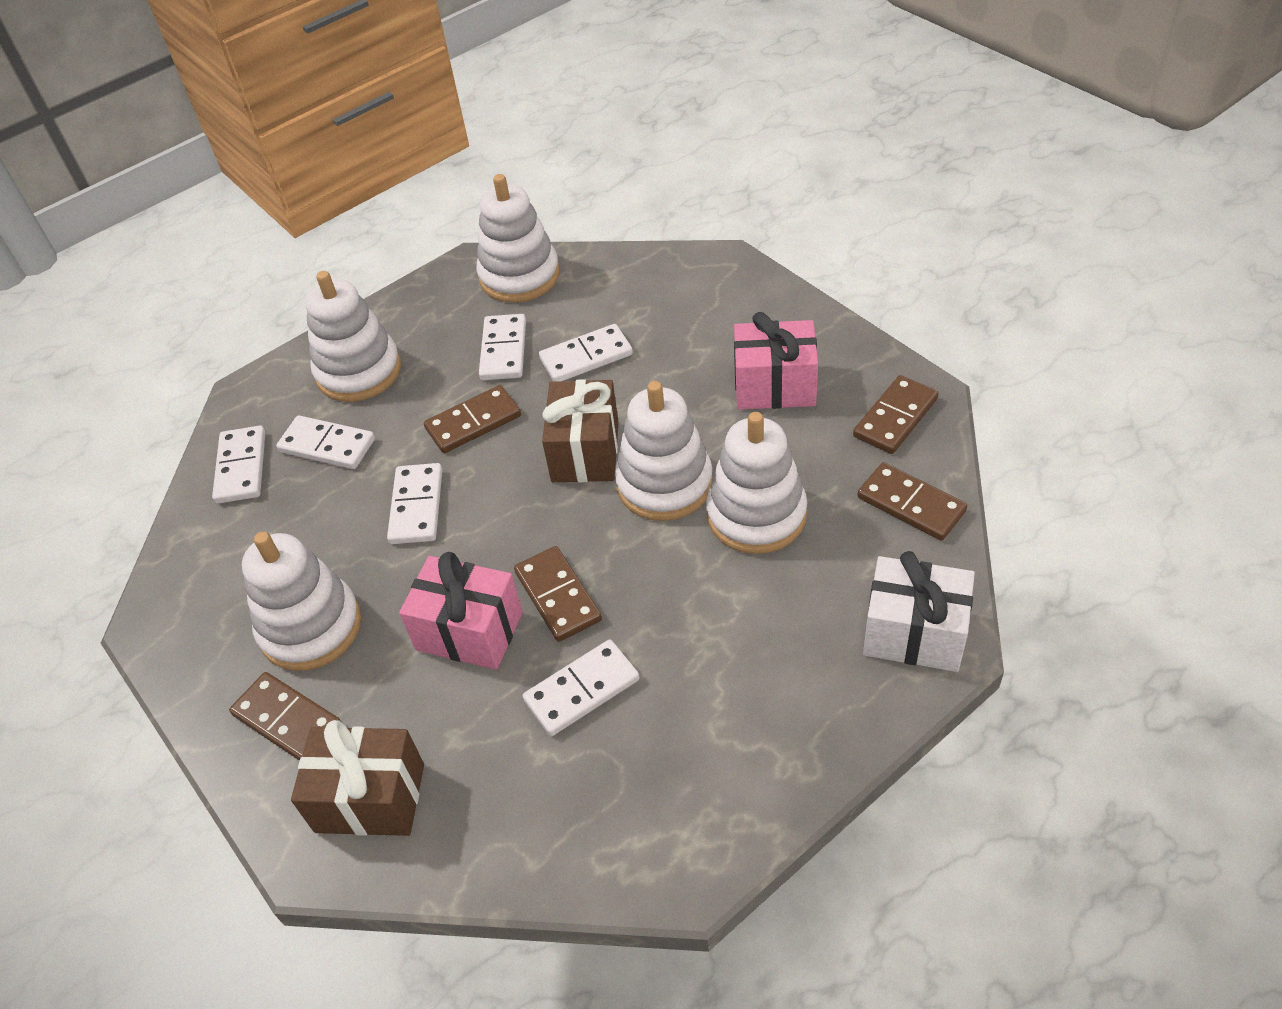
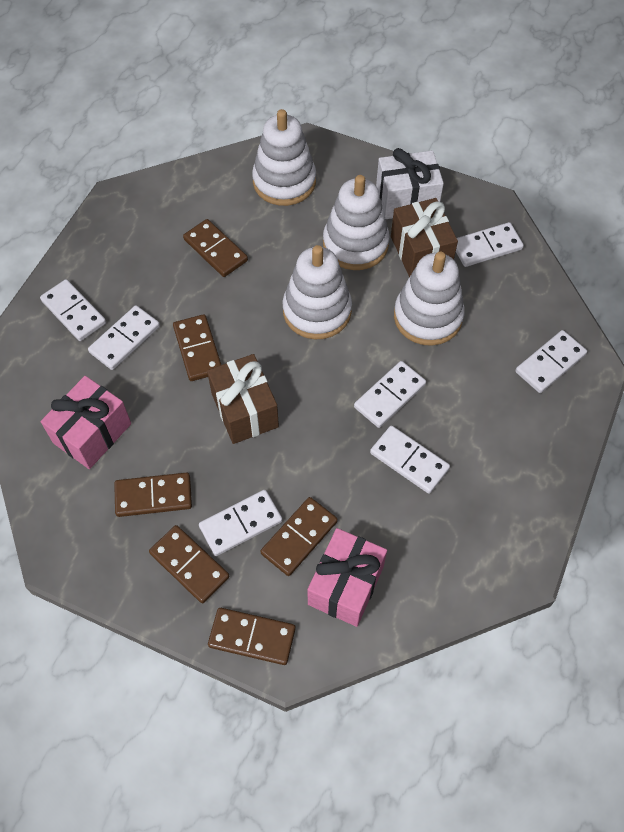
brown domino: [229,672,341,761] [424,385,521,453] [514,546,602,642] [853,375,939,454] [857,462,967,541] = 5 -> [114,472,192,517] [149,525,229,603] [173,314,221,381] [183,219,248,277] [208,608,296,665] [260,497,338,576] = 6
white domino: [212,426,265,504] [276,415,375,469] [387,463,442,544] [479,314,526,380] [523,640,640,736] [539,324,633,382] = 6 -> [40,279,106,341] [88,305,160,370] [199,490,283,556] [354,361,426,428] [370,426,450,494] [456,222,524,267] [515,330,587,393] = 7
white stacking toy: [242,532,361,671] [305,271,401,402] [476,174,560,303] [615,381,713,521] [706,412,807,554] = 5 -> [252,109,316,206] [282,245,352,339] [323,175,390,270] [394,252,465,346] = 4

